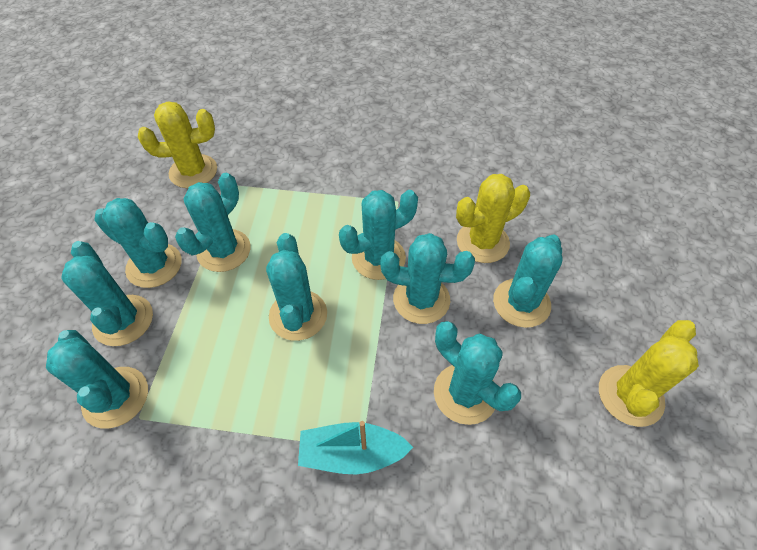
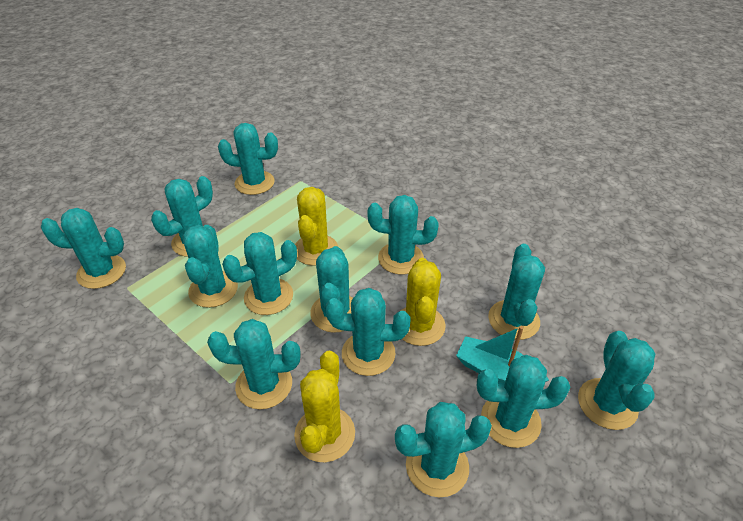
turquoise cactus: [46,330,148,429] [61,241,153,346] [94,198,182,288] [175,173,251,272] [266,233,327,341] [339,190,418,280] [380,233,475,324] [434,321,521,425] [493,235,562,328] = 9 -> [41,208,126,289] [151,176,213,257] [183,225,238,308] [207,319,300,409] [218,123,278,195] [222,232,297,315] [310,246,353,333] [325,288,410,376] [367,195,439,275] [395,402,492,497] [477,355,571,448] [488,244,545,340] [578,331,655,430] = 13

